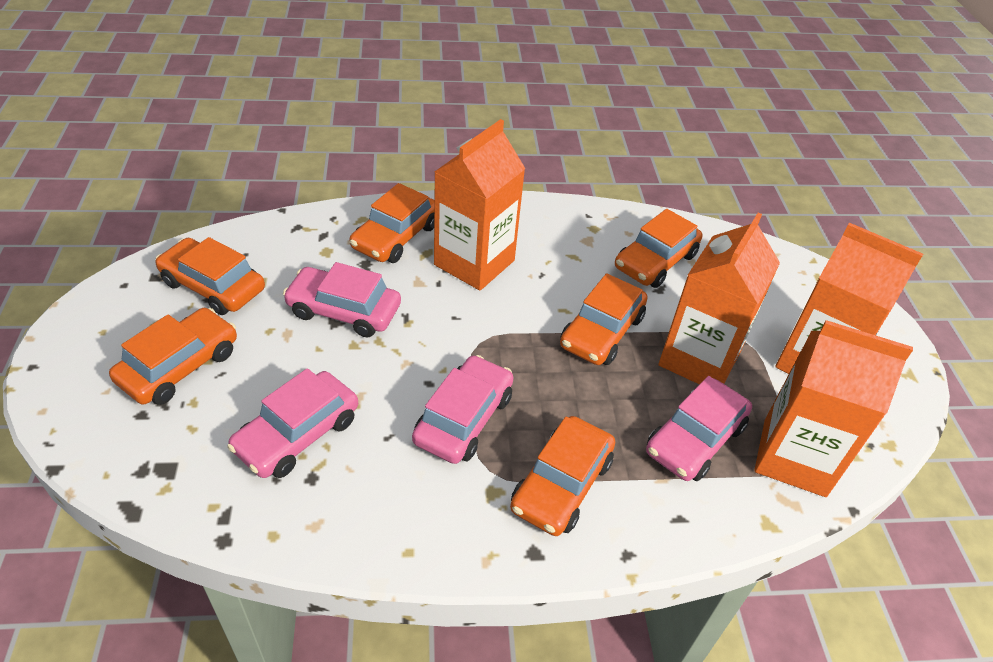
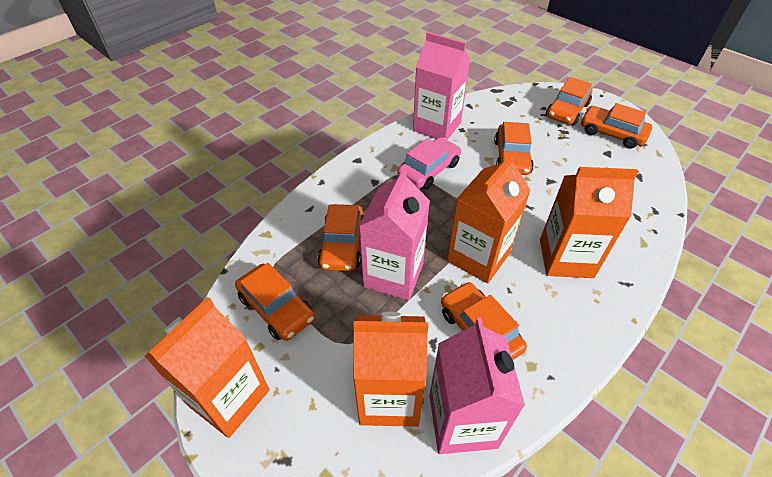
pink car: [227,368,358,478] [283,262,401,338] [412,355,513,464] [646,376,752,481] = 4 -> [397,137,461,189] = 1
pink carton: none = 0 -> [359,168,430,300] [413,32,470,140] [429,318,525,454] = 3

